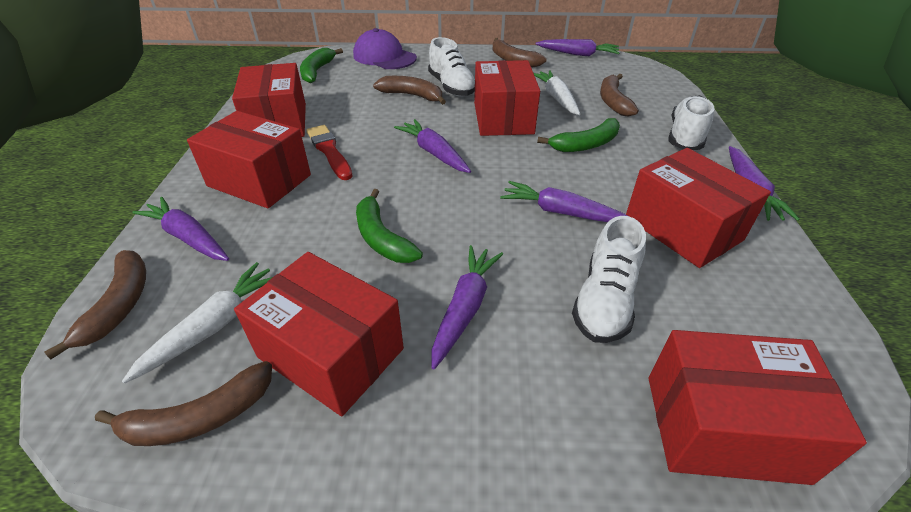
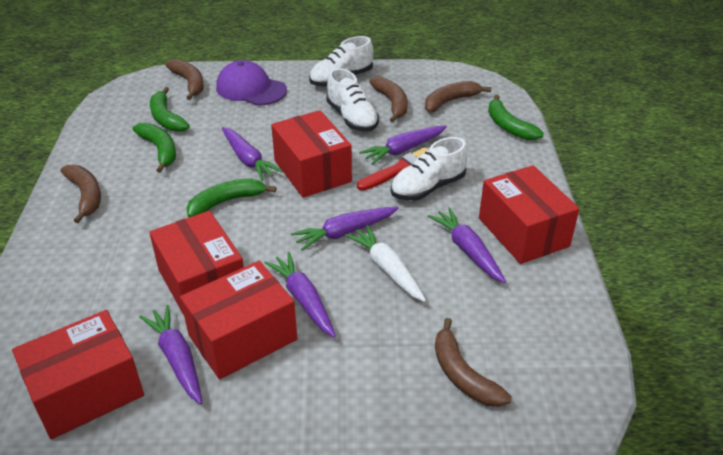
green banana: [300,48,343,83] [356,189,423,263] [537,118,620,152] = 3 -> [132,123,176,173] [150,87,190,132] [187,178,276,217] [488,94,544,140] = 4
red box: [187,111,311,208] [232,63,306,137] [234,252,404,416] [474,60,540,136] [626,148,771,268] [648,330,867,485] = 6 -> [12,310,144,440] [149,211,244,315] [180,261,297,379] [271,110,352,198] [479,165,579,264] = 5
white carrot: [122,262,272,384] [534,70,580,115] = 2 -> [345,225,426,302] = 1

